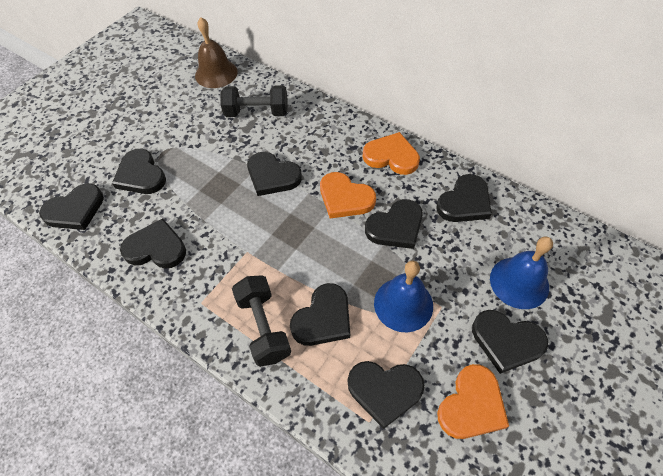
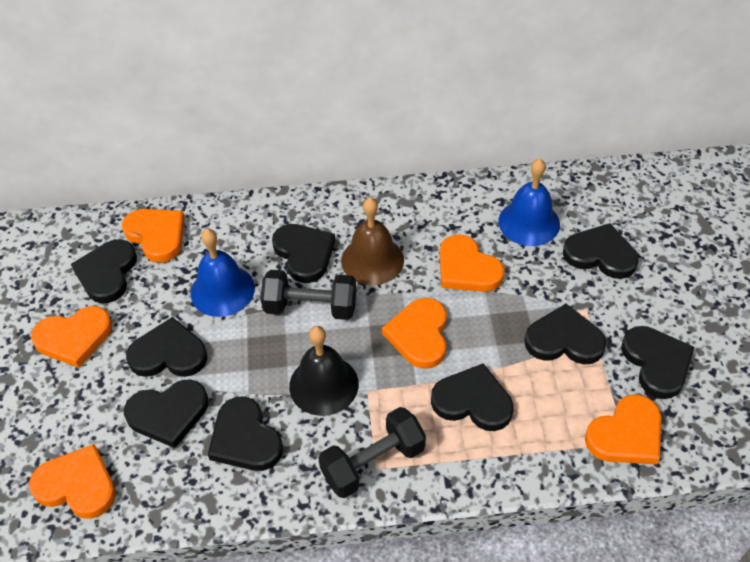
black bell: none = 0 -> [289,326,359,416] = 1
orange heart: [320,172,376,219] [363,132,420,175] [437,364,509,439] = 3 -> [29,444,116,519] [31,306,112,368] [122,209,185,263] [382,298,447,369] [440,234,504,292] [585,395,661,464] = 6

